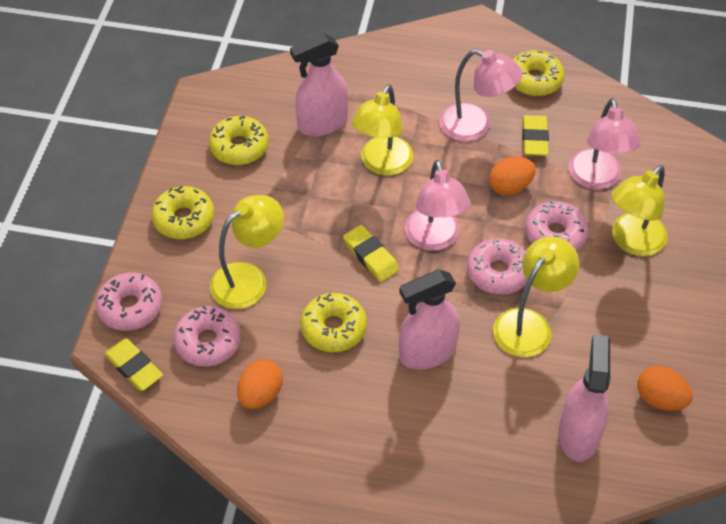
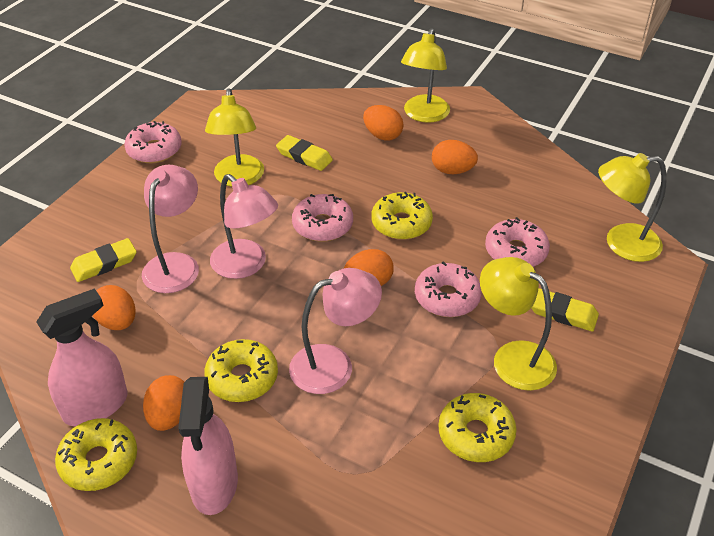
orange egg: [237,360,283,409] [489,157,536,195] [638,366,693,411] = 3 -> [93,285,136,330] [143,375,184,431] [344,249,394,286] [363,105,404,141] [432,140,478,174] = 5
pink spray bottle: [290,33,348,136] [399,270,460,370] [558,334,611,462] = 3 -> [36,288,128,427] [178,377,238,515] = 2

